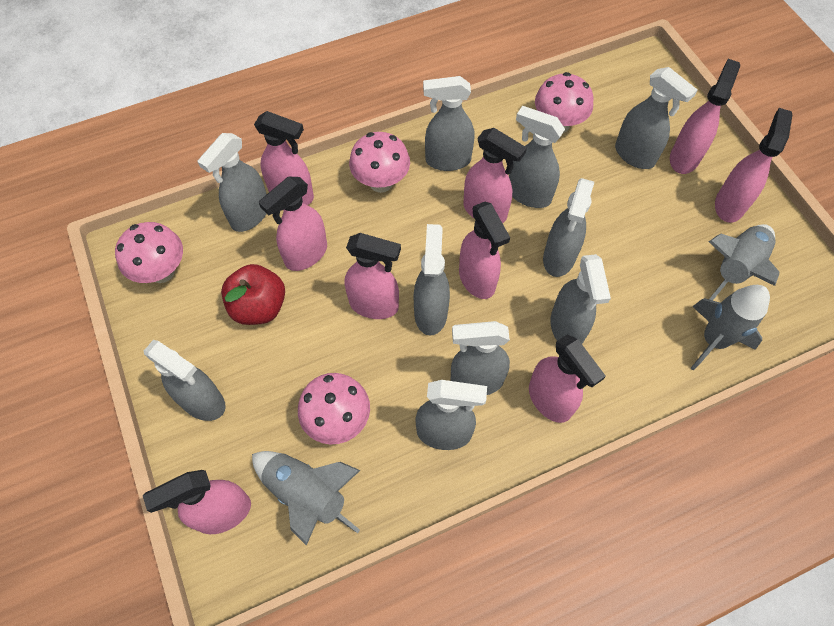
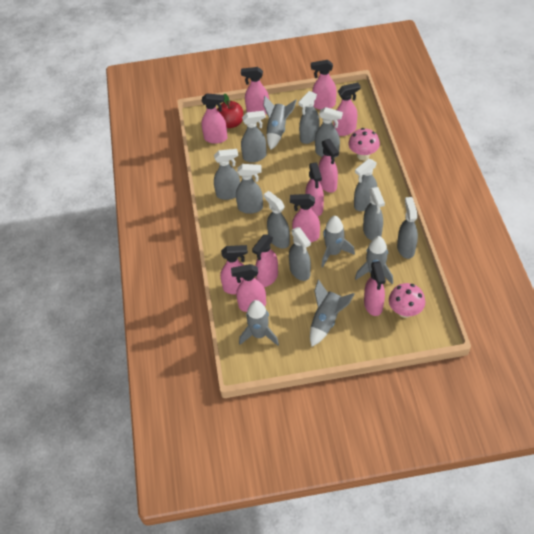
grey rocket: [252,451,361,546] [690,285,770,371] [709,224,779,300] = 3 -> [239,300,279,346] [263,96,297,150] [310,279,355,347] [321,216,355,267] [355,236,393,284] = 5
pink mushroom: [115,222,183,283] [298,373,370,444] [349,132,410,193] [535,72,593,134] = 4 -> [348,128,380,160] [389,283,425,318] = 2
pink spray bottle: [143,470,251,534] [254,111,314,205] [259,177,327,271] [345,233,401,319] [459,202,510,299] [463,128,527,223] [529,335,606,423] [670,59,740,174] [715,108,792,223] = 9 -> [201,93,228,144] [220,245,248,294] [231,264,266,312] [241,67,269,115] [252,234,278,287] [290,194,320,242] [305,162,324,216] [311,60,337,110] [318,139,339,193] [334,82,361,136] [364,261,386,316] = 11

